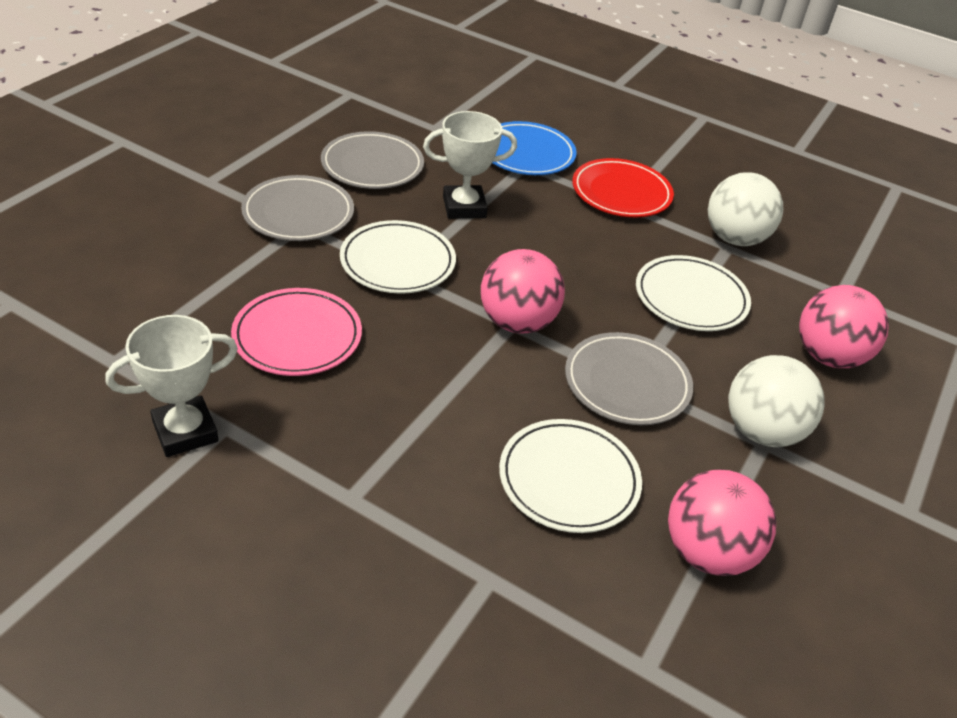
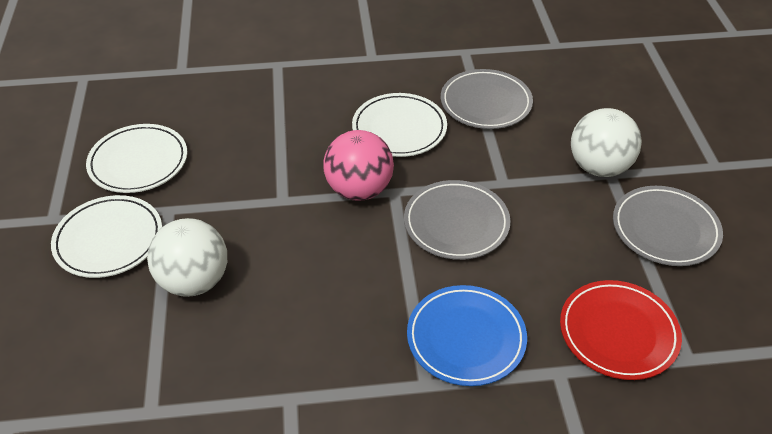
pink ball: [481,249,565,334] [668,469,776,576] [799,285,889,368] = 3 -> [323,130,394,201] = 1
pink plate: [231,288,362,376] = 1 -> none = 0
white trophy: [106,315,238,457] [423,111,517,219] = 2 -> none = 0

